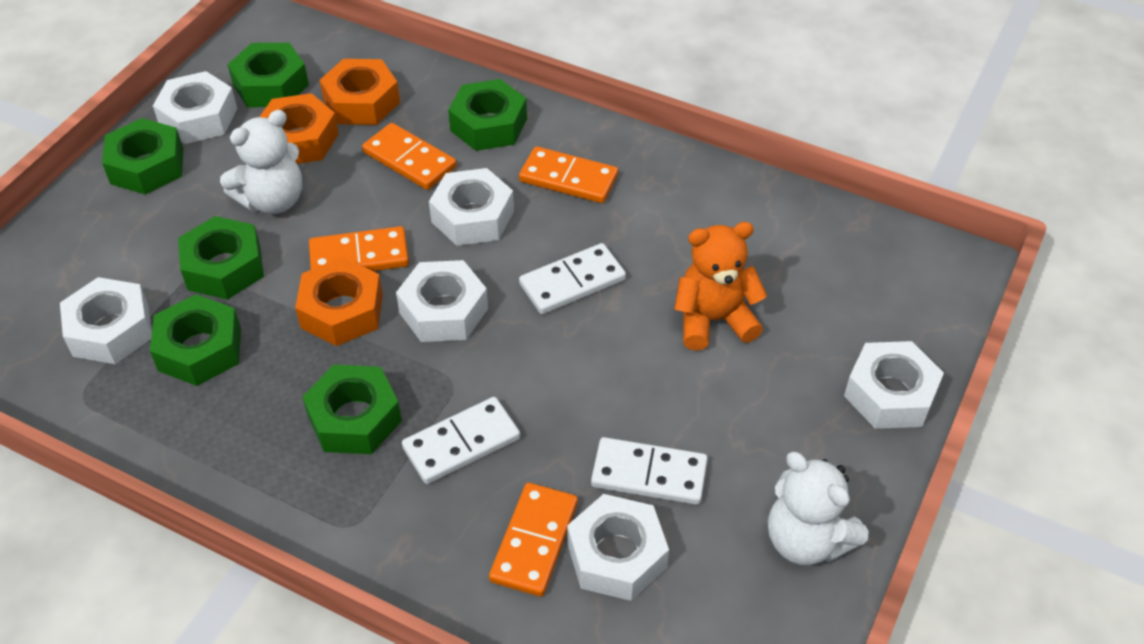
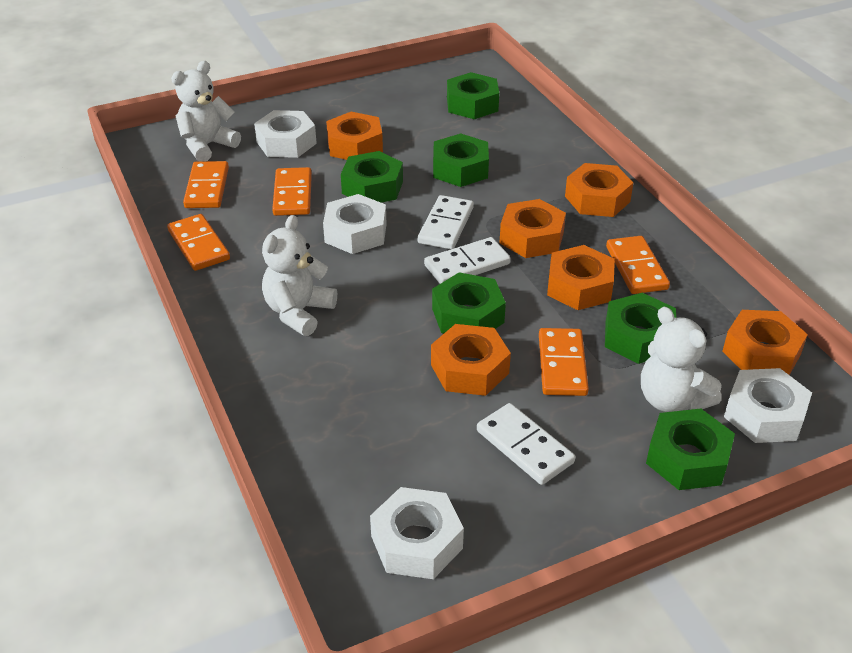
orange domino: [309,226,409,271] [362,123,457,190] [489,483,578,597] [519,146,618,203] = 4 -> [167,214,230,271] [183,161,229,208] [272,167,312,216] [539,328,589,396] [606,236,670,294] = 5
orange nut: [260,93,339,164] [295,257,383,346] [319,59,400,125] = 3 -> [326,112,383,160] [431,324,511,396] [499,199,566,258] [547,245,615,310] [565,163,633,217] [722,310,808,375] = 6
orange teddy bear: [674,222,767,351] = 1 -> none = 0
white nut: [60,277,152,364] [153,71,237,144] [396,260,488,342] [429,168,514,246] [567,494,669,601] [844,341,944,429] = 6 -> [254,110,317,158] [323,194,387,254] [370,487,464,579] [724,368,812,443] = 4
white teddy bear: [220,110,302,214] [768,452,869,566] = 2 -> [171,61,241,161] [262,215,337,336] [641,307,722,412] = 3

